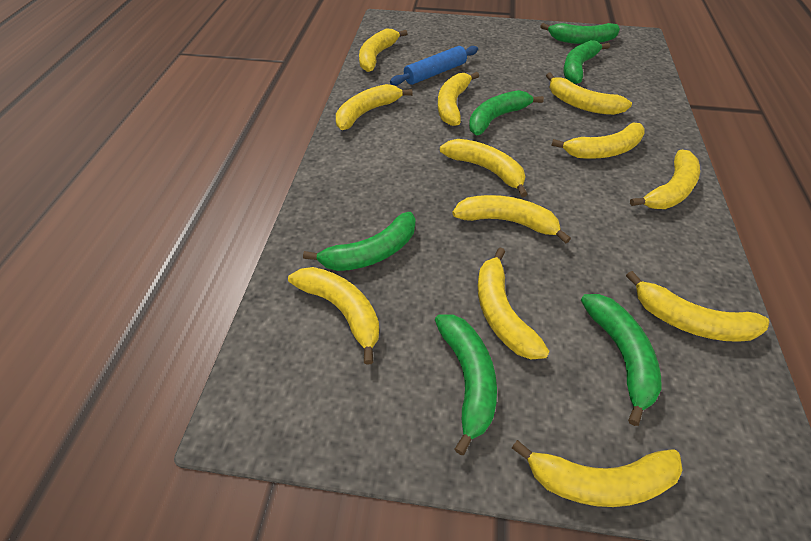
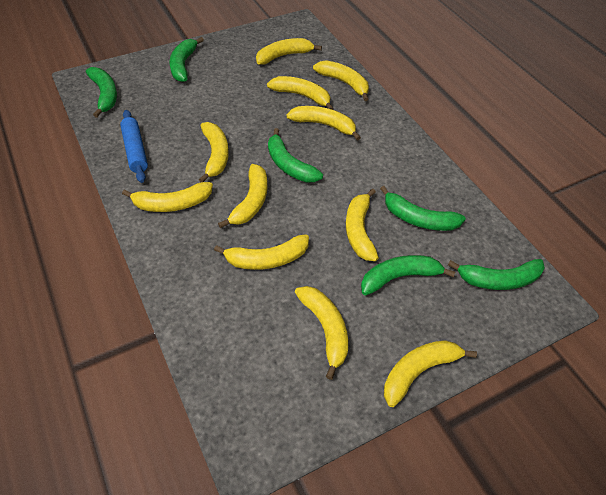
yellow banana: [288,267,379,365] [336,84,413,130] [359,29,408,72] [438,72,479,126] [440,139,528,197] [452,195,571,244] [478,247,550,359] [512,440,683,507] [546,72,632,115] [551,123,645,159] [626,271,769,342] [630,150,700,209] = 12 -> [122,182,213,212] [199,122,229,182] [214,234,309,270] [218,164,267,228] [256,38,322,65] [267,76,334,110] [286,106,361,141] [295,286,348,380] [313,60,369,101] [346,188,379,261] [384,340,477,407] = 11

